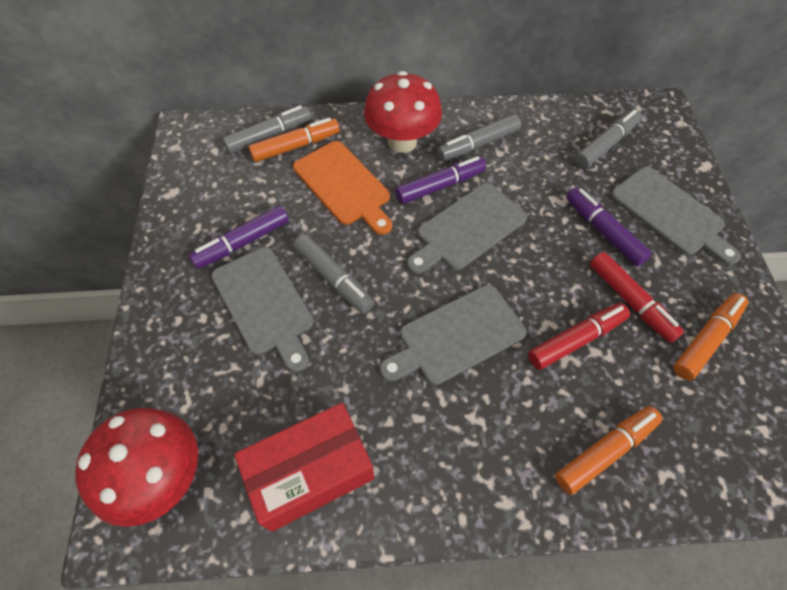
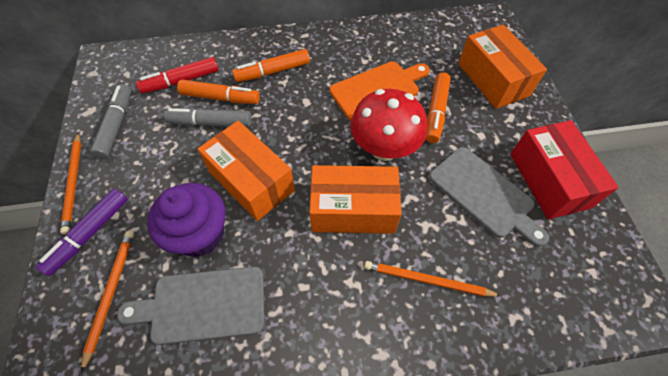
grey cutting board: [211,247,314,372] [380,285,526,385] [407,183,527,274] [611,167,741,265] = 4 -> [117,267,265,345] [429,147,549,247] = 2
grey marker: [223,105,311,154] [293,234,375,314] [437,114,521,161] [575,109,641,169] = 4 -> [90,84,132,159] [164,108,252,127] = 2
orange box: none = 0 -> [197,121,295,221] [309,165,402,234] [458,24,547,109] = 3
orange pencil: none = 0 -> [60,132,81,234] [81,231,134,373] [364,261,501,297] = 3
purple cupcake: none = 0 -> [147,183,225,257] = 1
purple marker: [189,205,289,269] [395,156,486,204] [566,187,652,267] = 3 -> [36,189,128,276] = 1
red marker: [528,303,630,370] [590,252,684,343] = 2 -> [136,57,219,94] = 1
red mushroom: [75,408,198,527] [364,71,442,153] = 2 -> [350,89,427,161] = 1

